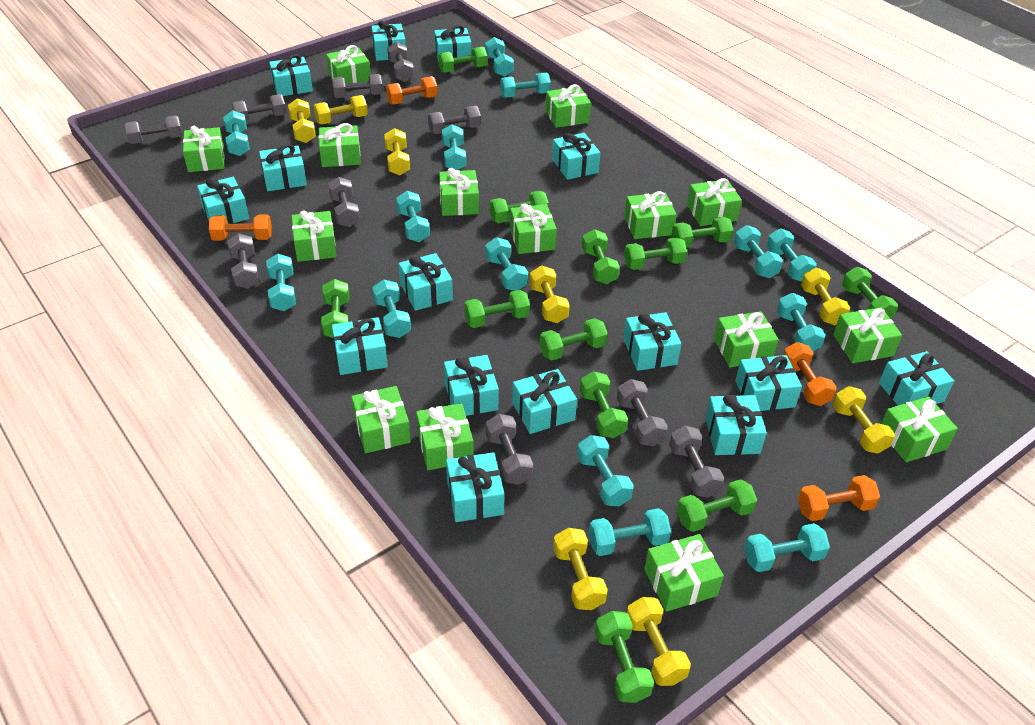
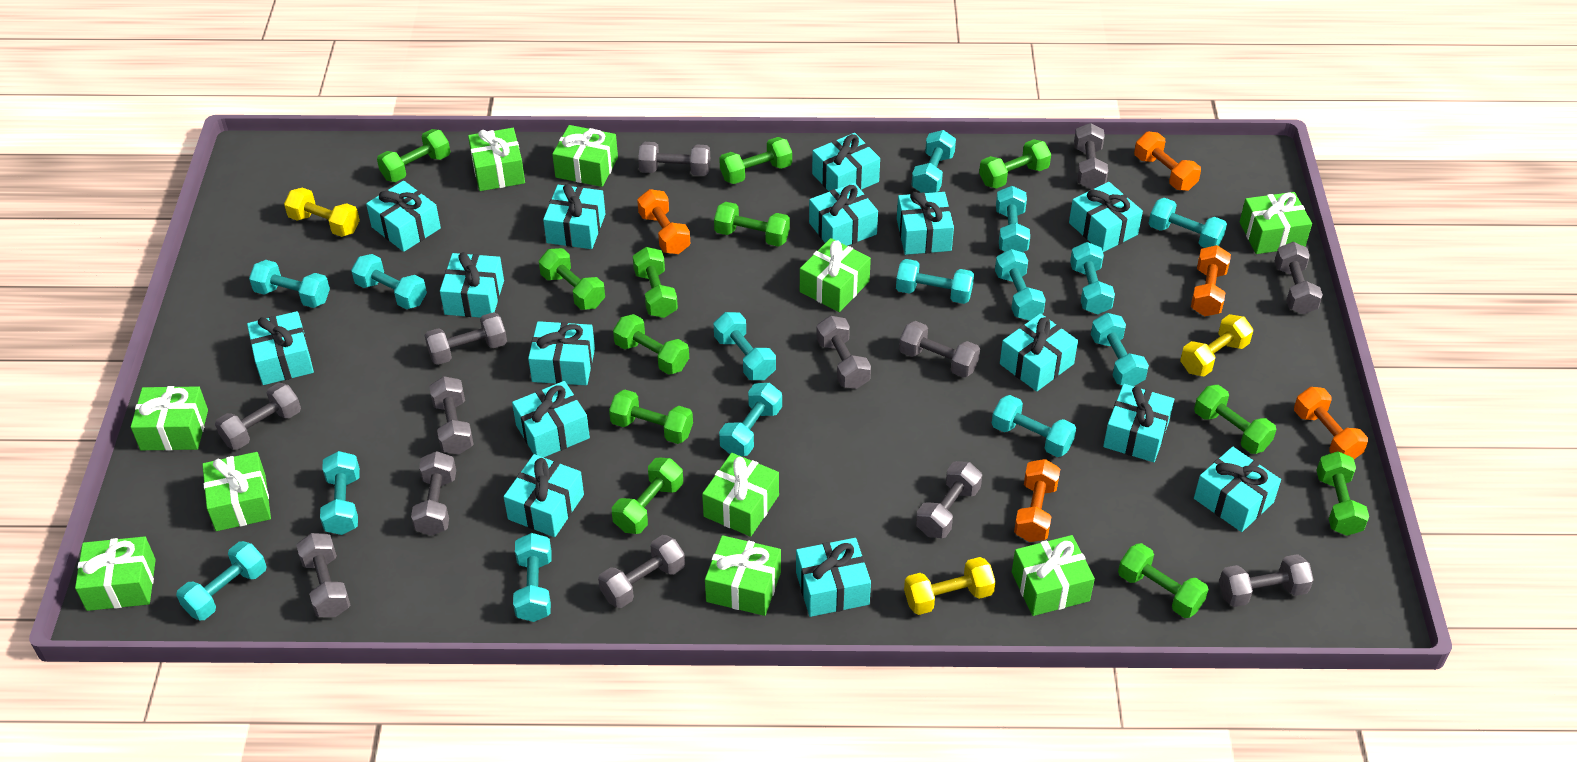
green gift: [183,126,225,172] [292,210,337,262] [318,123,361,167] [326,45,371,84] [351,386,411,453] [416,403,474,470] [439,168,479,216] [510,204,557,254] [545,84,591,128] [624,191,677,239] [644,534,724,612] [687,178,742,226] [714,311,779,367] [833,307,902,363] [881,396,958,462] = 15 -> [75,536,156,611] [131,386,208,451] [202,452,271,531] [468,128,525,191] [552,125,618,187] [702,453,779,537] [705,535,781,616] [800,238,871,312] [1012,535,1095,616] [1240,192,1312,254] = 10
grey dumbbell: [125,115,183,144] [228,233,259,289] [232,94,286,122] [328,177,360,227] [332,74,383,98] [387,42,414,82] [428,106,481,134] [486,414,533,485] [617,379,668,446] [669,425,724,498] = 10 -> [215,383,301,450] [296,533,350,617] [411,451,456,536] [425,312,507,365] [429,376,474,455] [598,535,685,608] [638,142,710,176] [816,316,871,389] [899,321,980,378] [916,461,982,538] [1074,123,1108,189] [1219,554,1313,607] [1275,242,1323,314] = 13
orange dumbbell: [209,214,272,241] [386,76,438,105] [783,342,837,406] [798,475,880,521] = 4 -> [637,189,690,254] [1014,459,1060,542] [1134,132,1201,191] [1191,245,1231,316] [1294,387,1368,459] = 5
turquoise dumbbell: [223,111,250,156] [266,254,296,311] [372,279,411,338] [396,191,430,242] [442,124,466,170] [485,37,514,77] [485,237,528,291] [500,73,551,98] [577,435,634,506] [589,508,671,556] [734,225,783,278] [744,523,830,572] [767,228,817,282] [777,293,825,351] = 14 -> [176,541,267,620] [249,260,330,308] [320,451,360,535] [351,254,427,309] [513,533,552,622] [714,312,776,380] [719,383,782,456] [896,259,974,304] [912,130,956,193] [992,395,1076,457] [995,249,1046,321] [996,186,1030,252] [1070,242,1115,315] [1091,313,1149,386] [1148,198,1227,248] = 15
yellow dumbbell: [288,98,316,143] [314,95,368,124] [384,128,410,175] [530,265,570,323] [553,528,608,610] [627,597,691,686] [801,268,850,325] [833,386,895,454] = 8 -> [284,187,360,237] [904,557,996,615] [1180,314,1253,376] = 3

